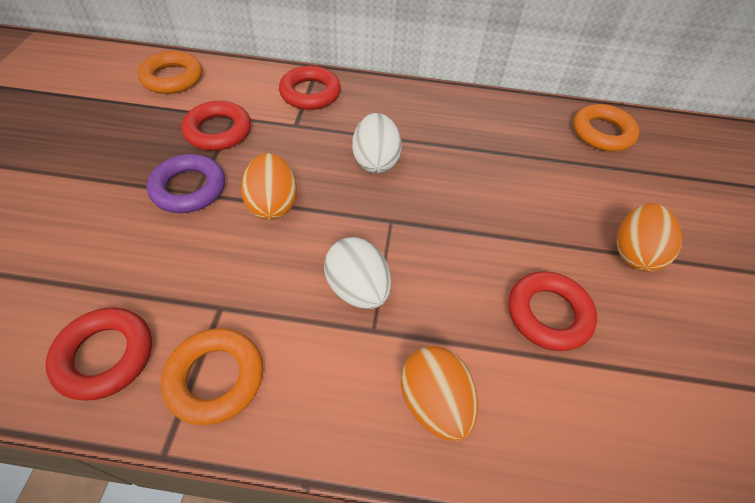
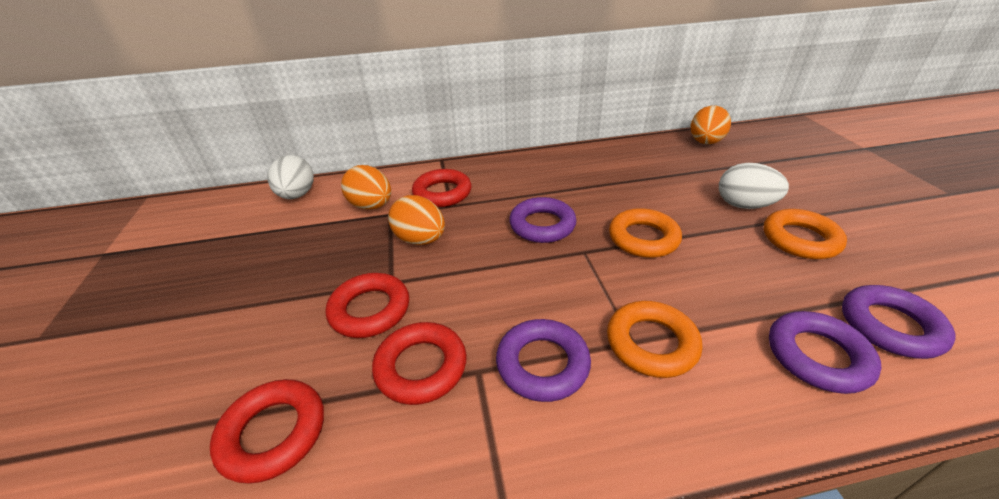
purple ring: [147,154,225,213] = 1 -> [496,319,591,402] [509,197,577,243] [769,311,881,394] [842,285,955,359] = 4

